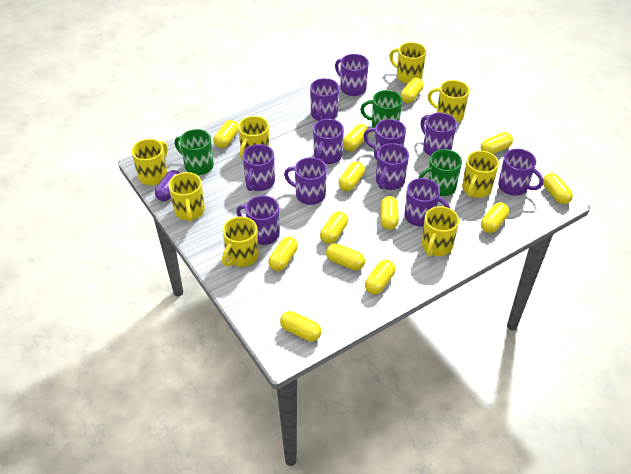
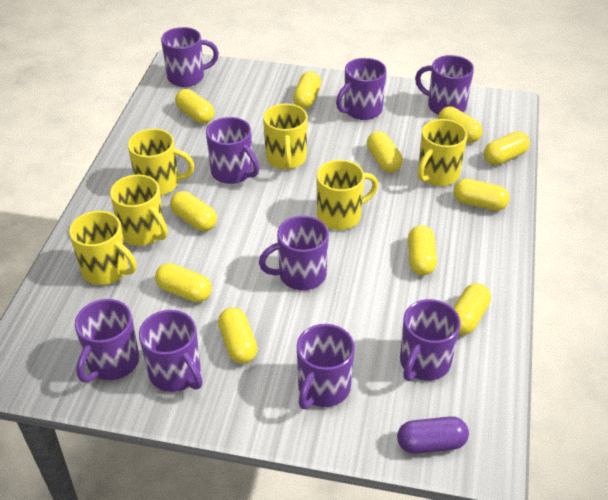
green mug: [175,129,214,175] [360,90,402,128] [419,149,462,196] = 3 -> none = 0
purple mug: [236,196,280,245] [242,144,275,191] [284,157,327,205] [310,78,339,121] [313,119,344,164] [335,54,369,96] [363,119,406,160] [376,143,409,190] [404,178,450,227] [420,112,457,156] [498,149,544,196] = 11 -> [75,299,139,383] [139,310,202,392] [161,27,219,87] [206,117,259,184] [259,216,329,290] [297,324,355,409] [336,58,387,120] [400,299,461,381] [415,55,474,115] = 9
yellow capsule: [213,120,238,148] [269,237,298,271] [280,311,321,342] [320,211,348,244] [326,243,365,270] [338,161,365,191] [343,124,369,151] [365,260,395,294] [380,196,399,230] [400,78,424,103] [480,132,513,154] [481,202,509,233] [543,173,573,204] = 13 -> [155,263,212,302] [170,191,217,231] [175,89,214,124] [218,308,258,364] [293,71,321,109] [367,131,403,172] [408,225,437,275] [438,107,482,143] [453,179,510,211] [453,283,491,335] [484,131,530,165] = 11
yellow mug: [131,139,168,185] [168,172,205,222] [222,217,259,267] [238,116,270,160] [389,42,426,84] [422,206,459,257] [428,80,469,123] [462,151,499,198] = 8 -> [69,211,137,285] [110,175,168,246] [128,129,195,196] [263,104,308,169] [316,160,378,230] [418,119,468,186] = 6

